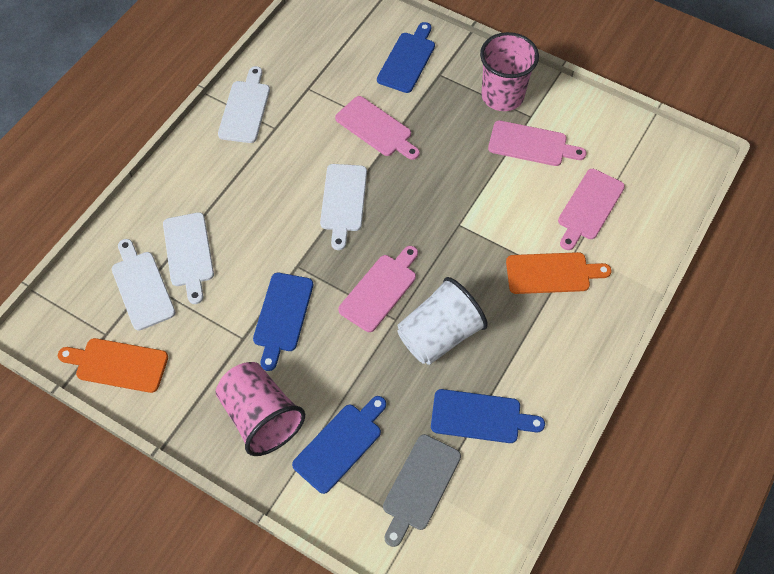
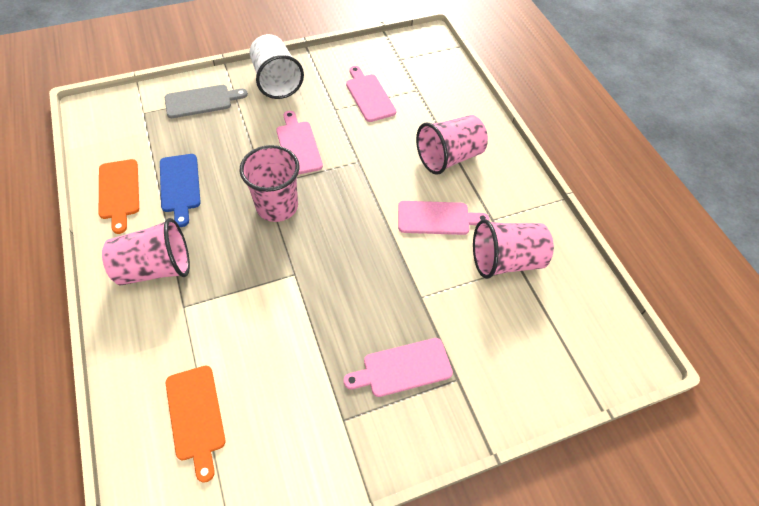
blue cutting board: [253,273,313,371] [292,396,386,494] [377,22,435,93] [431,389,545,443] = 4 -> [160,154,201,227] = 1
pink cup: [216,362,305,456] [480,32,539,111] = 2 -> [102,218,190,285] [240,145,300,222] [416,115,488,175] [473,219,554,279] = 4
white cutting board: [112,239,176,331] [163,212,214,304] [218,66,270,143] [320,164,367,250] = 4 -> none = 0

